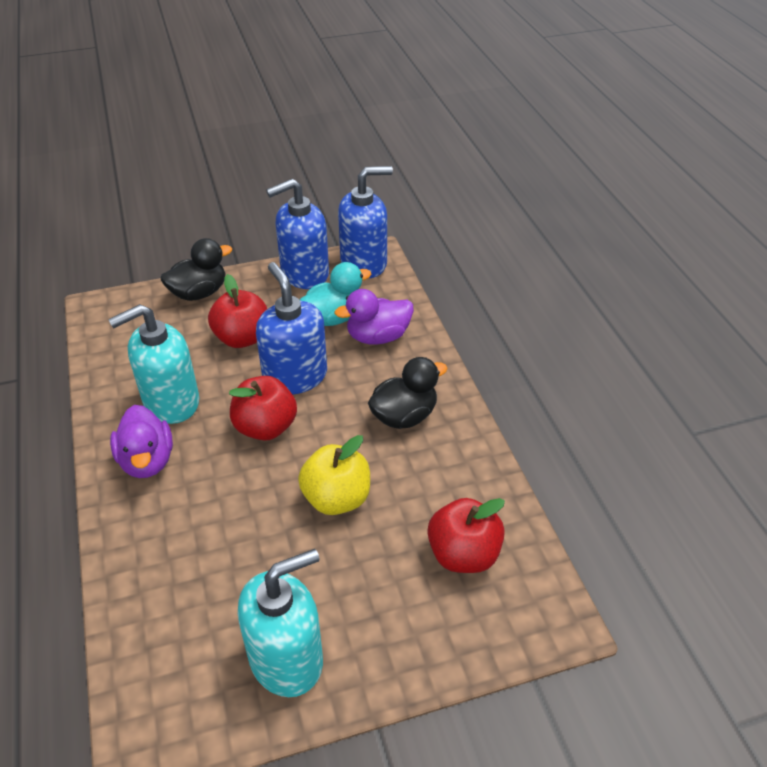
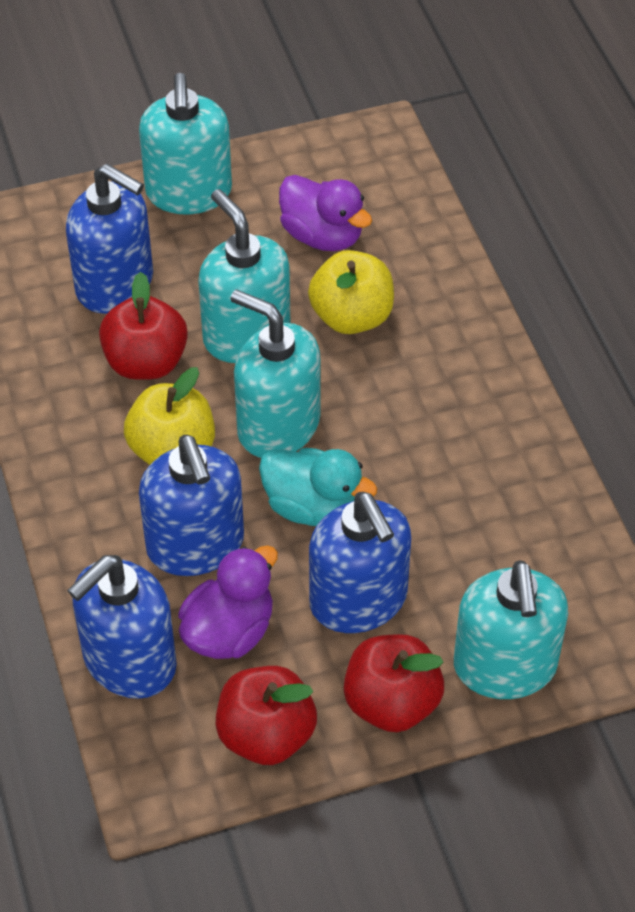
black duck: [161,238,232,301] [368,357,448,429] = 2 -> none = 0
blue soap dispenser: [256,262,327,395] [266,179,329,289] [338,166,393,278] = 3 -> [66,164,153,314] [67,555,177,699] [139,435,244,576] [309,492,411,633] = 4
turquoise soap dispenser: [108,304,199,424] [238,549,323,697] = 2 -> [139,73,232,214] [198,189,290,363] [231,289,321,458] [454,560,568,699] = 4
yellow apple: [298,435,370,515] = 1 -> [124,367,215,465] [308,250,394,334] = 2

